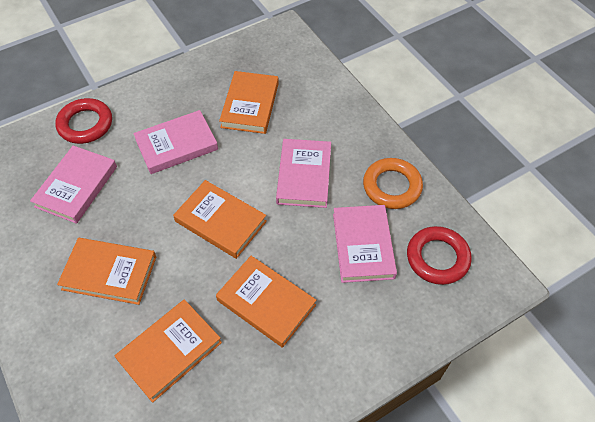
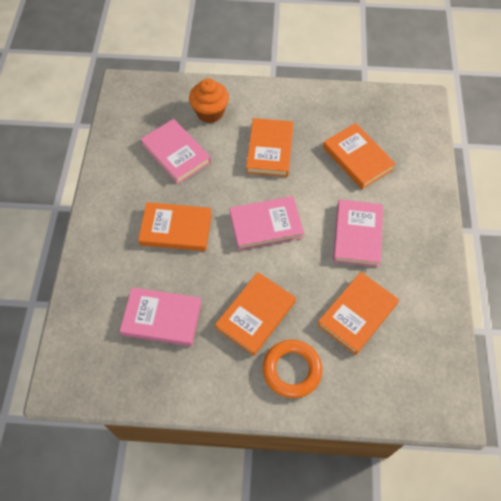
orange cupcake: none = 0 -> [189,79,229,123] = 1
red ring: [55,98,112,144] [407,226,472,285] = 2 -> none = 0

